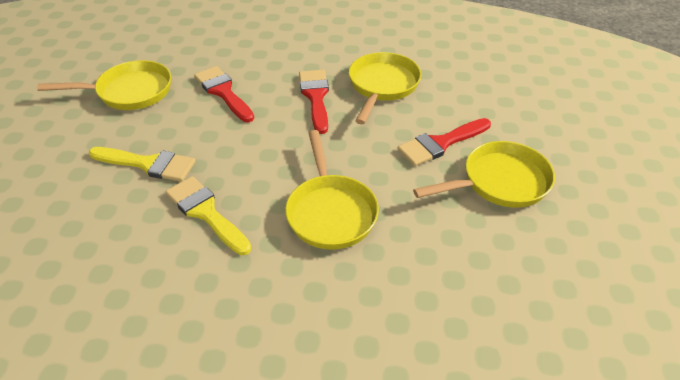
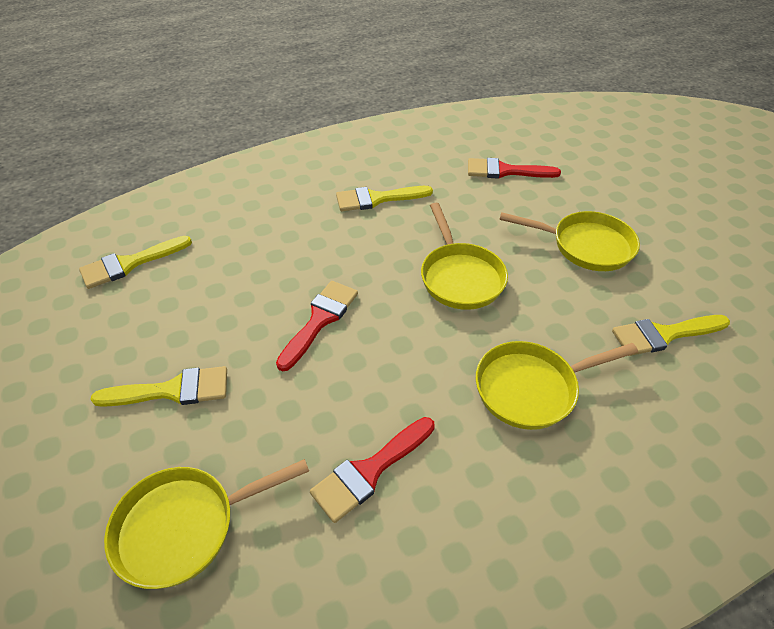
yellow brush: [89,147,196,182] [166,176,251,255] = 2 -> [79,236,192,289] [90,366,227,407] [336,186,433,211] [612,315,730,356] = 4

